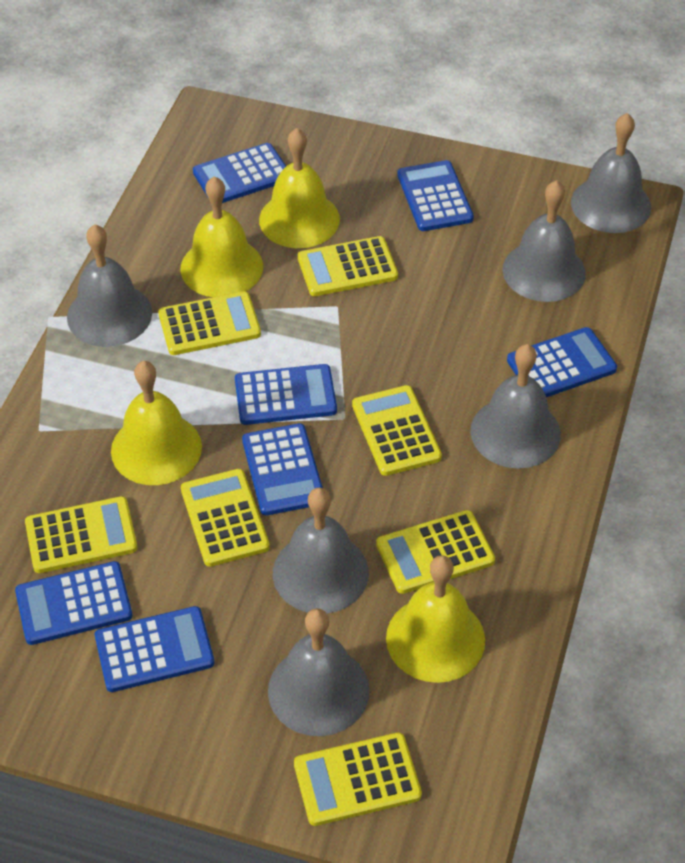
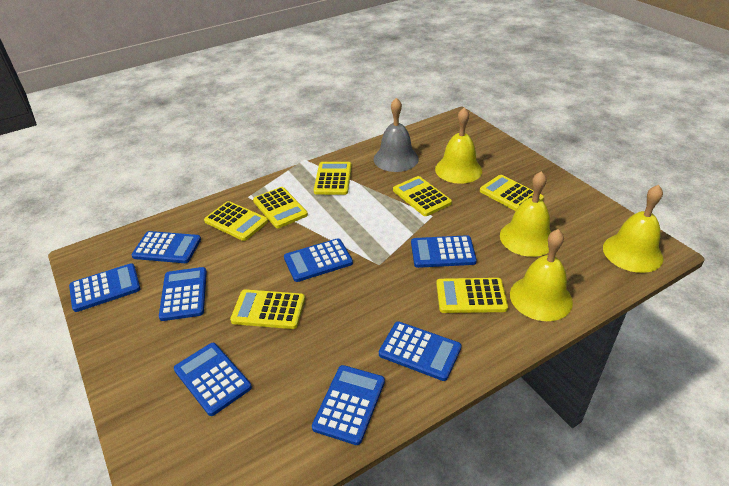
blue calculator: [15,561,133,645] [95,606,214,692] [193,143,286,203] [235,364,337,425] [242,423,323,516] [397,160,474,231] [507,327,617,397] = 7 -> [69,263,141,312] [131,231,201,263] [159,267,207,321] [174,343,252,416] [284,238,353,282] [312,365,385,445] [379,321,461,381] [411,235,477,268] = 8
grey bell: [67,224,152,347] [268,608,369,736] [273,488,369,614] [470,344,561,469] [503,180,586,302] [571,113,651,233] = 6 -> [373,98,419,172] = 1

